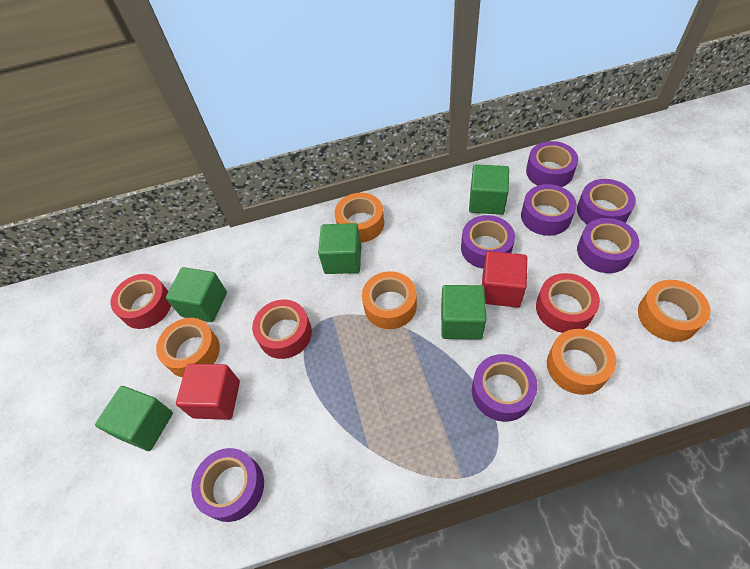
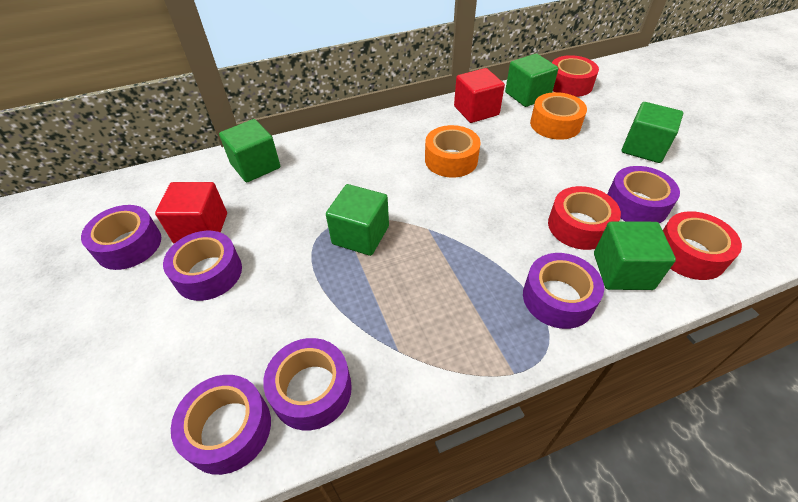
orange tape: [156,318,220,377] [335,193,384,243] [362,271,417,329] [547,329,616,395] [638,280,710,342] = 5 -> [425,125,481,178] [530,92,587,140] = 2
purple tape: [191,448,264,522] [461,215,515,269] [472,354,538,422] [521,184,577,236] [526,141,578,187] [577,179,636,225] [577,218,639,273] = 7 -> [81,205,161,270] [163,231,242,301] [171,375,271,475] [263,338,352,430] [523,253,604,329] [607,166,680,224] = 6

